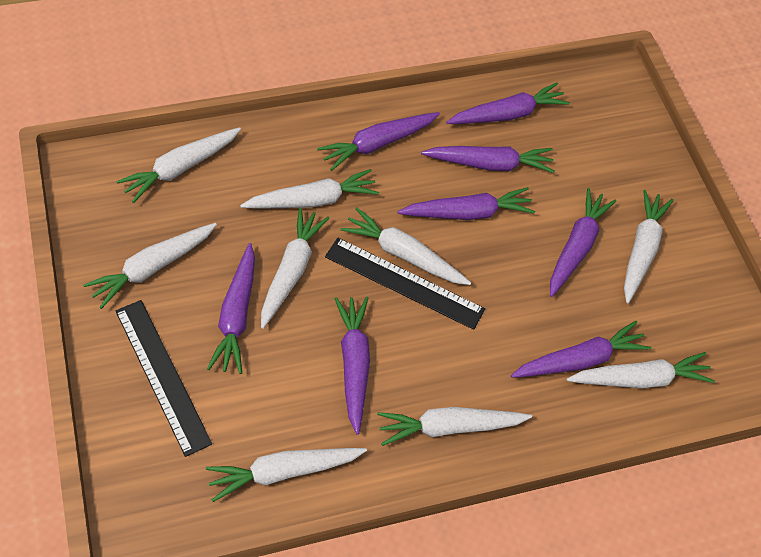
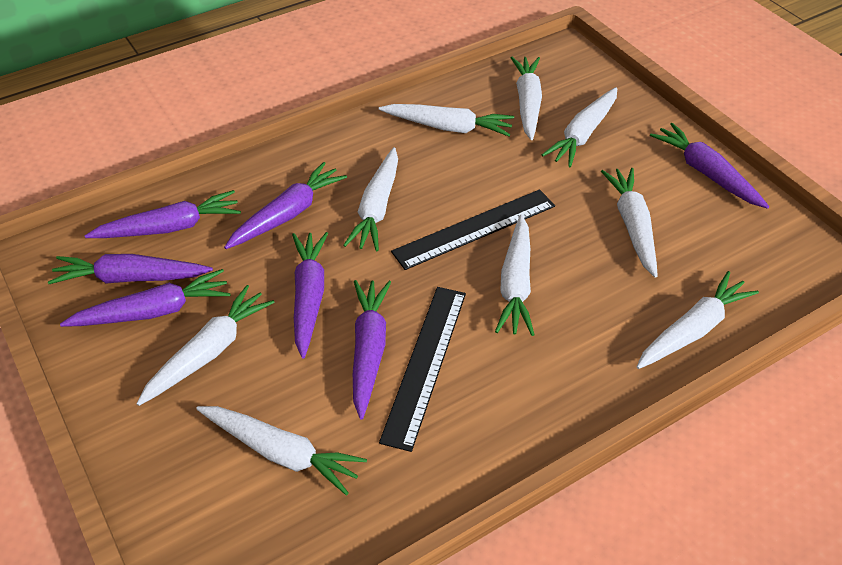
purple carrot: [207,243,255,374] [317,112,440,171] [334,297,370,435] [397,187,535,220] [421,146,554,173] [446,82,570,124] [511,321,651,378] [550,188,616,297] = 8 -> [48,254,213,284] [60,269,230,327] [84,190,241,238] [224,162,347,249] [292,232,328,358] [353,280,391,420] [650,123,769,209] = 7

